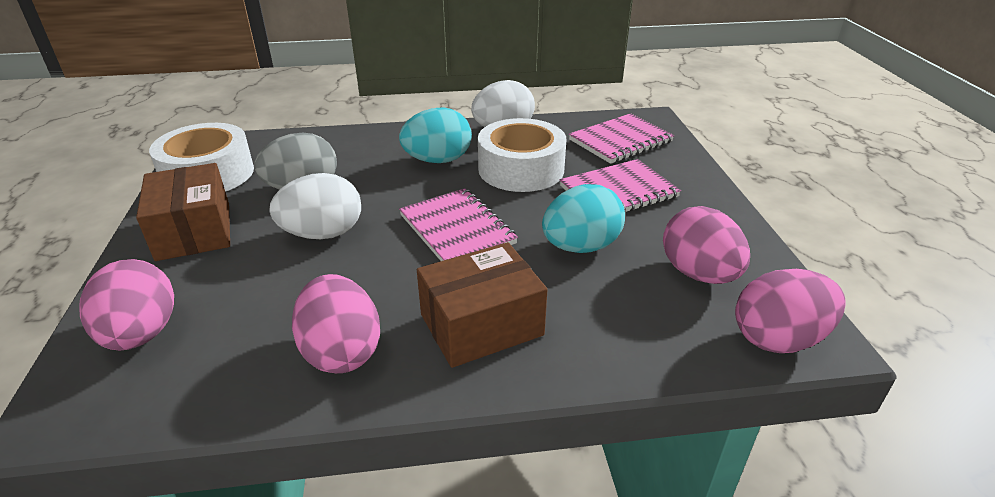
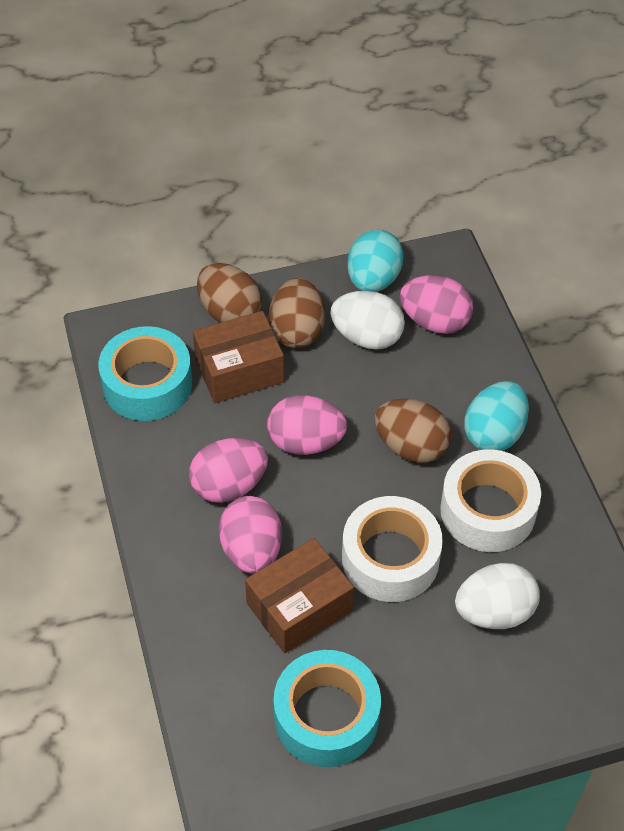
brown egg: none = 0 -> [197,263,262,323] [269,278,325,348] [375,399,451,463] = 3
grey egg: [254,133,337,190] = 1 -> none = 0
pink notebook: [399,188,518,261] [560,159,681,212] [569,113,674,164] = 3 -> none = 0
turquoise tape: none = 0 -> [98,326,192,421] [274,650,381,767] = 2

